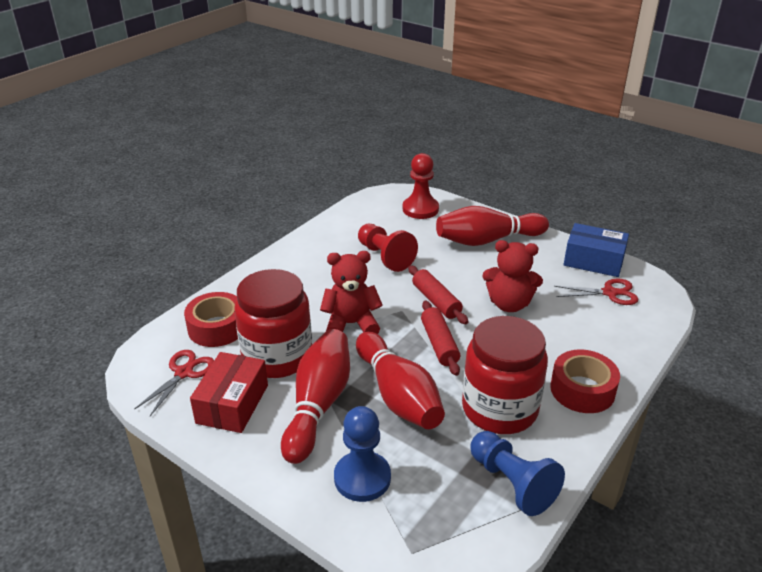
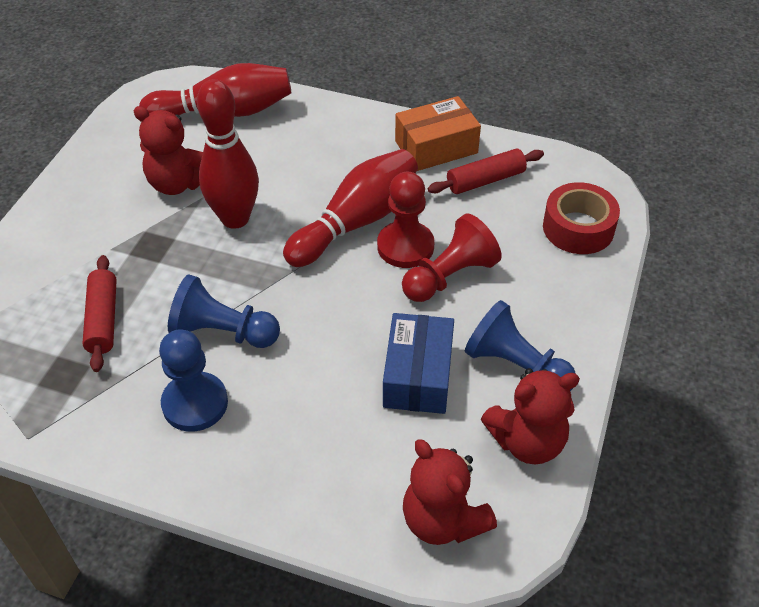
blue pawn: [334,406,391,502] [470,431,565,516] = 2 -> [159,330,228,432] [168,274,280,348] [465,300,576,391] = 3
orange box: none = 0 -> [395,96,481,171] = 1
red box: [190,352,268,433] = 1 -> none = 0
red jar: [234,269,312,378] [462,316,548,434] = 2 -> none = 0
red scissors: [134,350,214,416] [554,279,639,305] = 2 -> none = 0
red tape: [184,292,238,347] [550,350,620,413] = 2 -> [543,182,620,254] = 1
red teddy bear: [320,251,383,334] [482,240,543,312] = 2 -> [134,106,203,195] [403,439,497,545] [481,368,580,464] = 3

